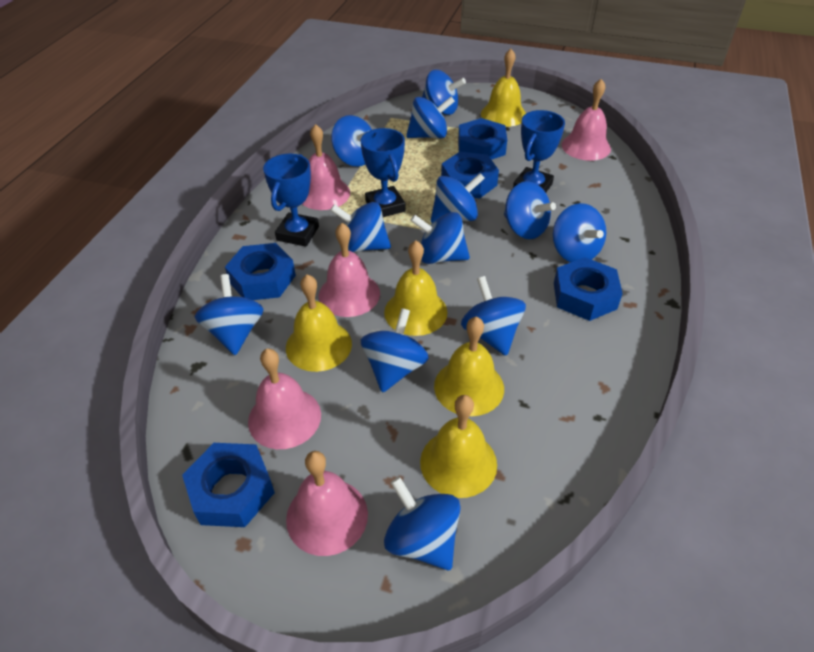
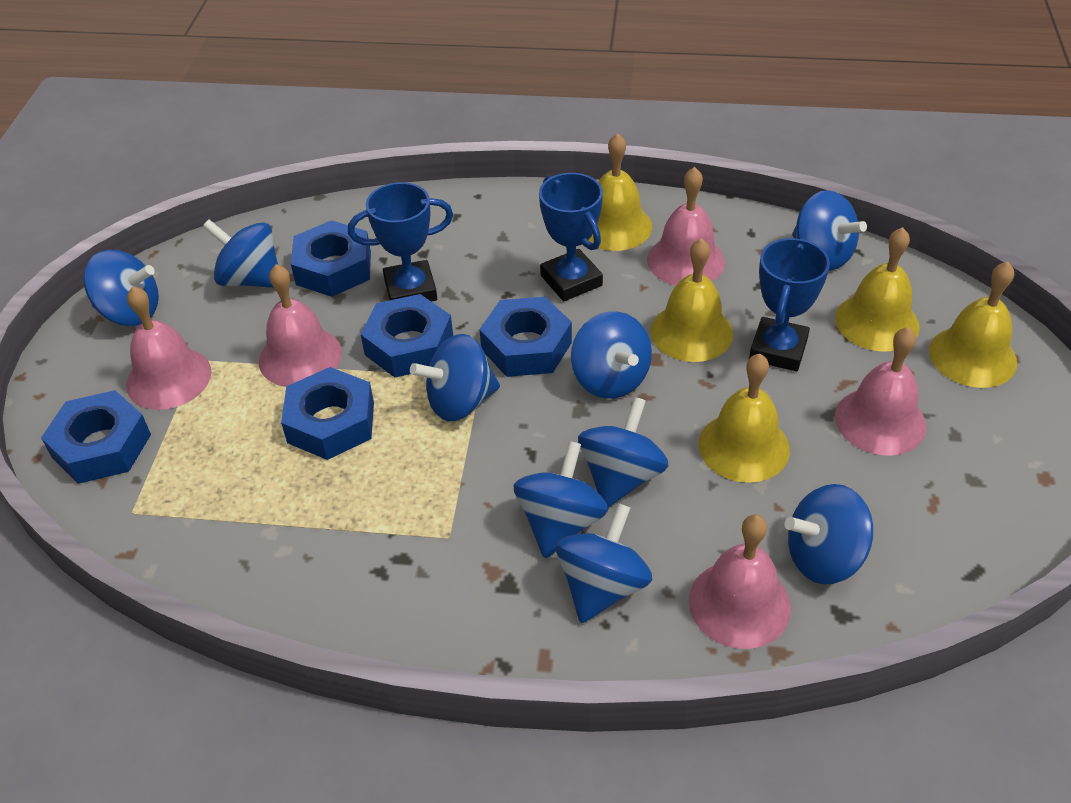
blue spinning top: [195,274,264,355] [330,202,391,252] [331,115,372,167] [361,308,429,393] [384,477,460,570] [406,97,455,139] [410,212,470,264] [422,70,466,115] [431,173,485,223] [461,276,526,356] [504,181,556,239] [553,203,606,262] = 12 -> [83,250,159,326] [203,219,278,288] [410,334,500,421] [513,441,608,558] [556,503,652,623] [571,311,652,399] [578,397,669,508] [785,484,873,585] [792,190,867,271] = 9

